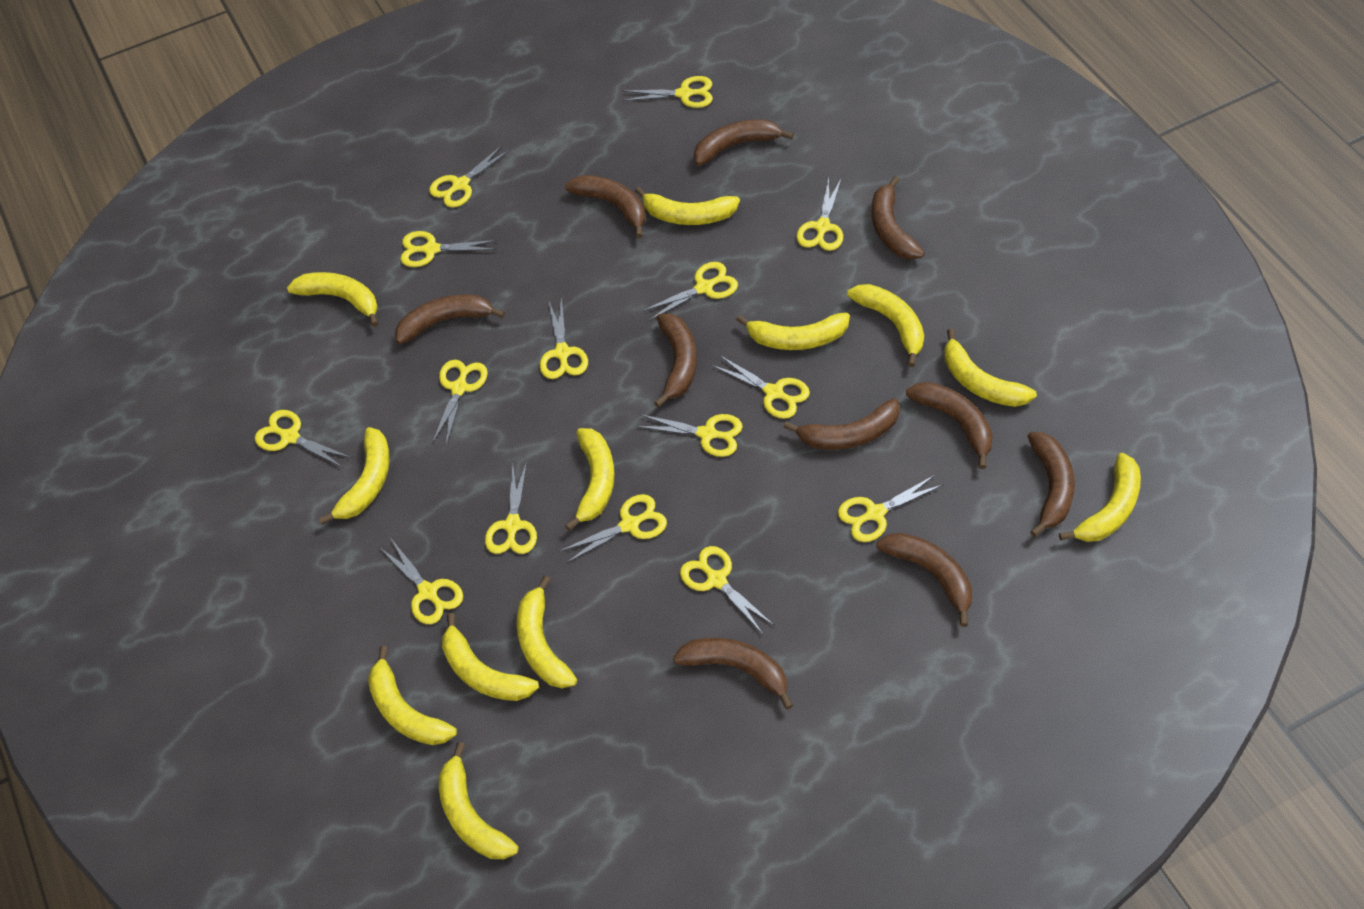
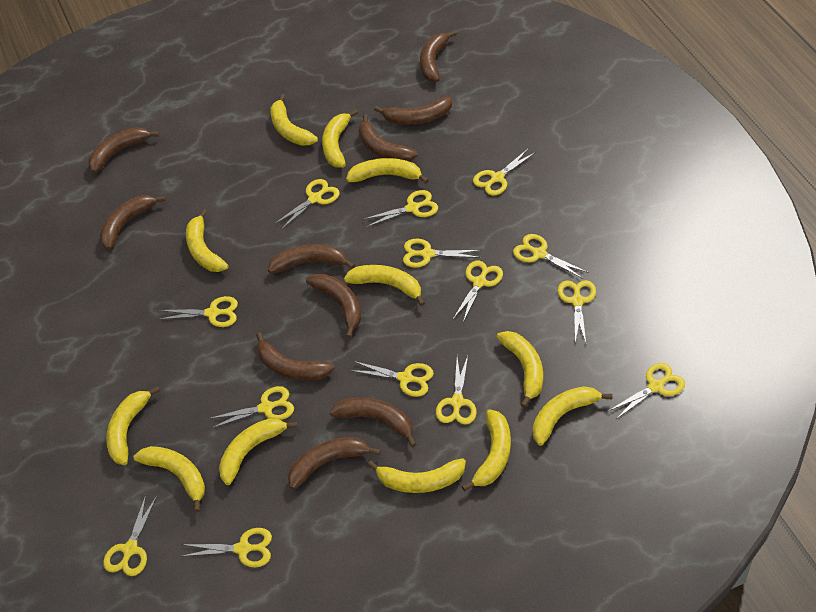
yellow scissors: [255,410,352,468] [379,539,463,624] [400,231,497,267] [429,145,511,208] [432,360,488,445] [485,461,537,554] [540,297,588,379] [559,494,667,563] [622,76,713,108] [636,414,743,457] [642,262,738,321] [680,546,774,634] [711,355,810,419] [796,177,843,251] [838,475,944,542] = 15 -> [103,495,157,576] [158,296,238,327] [180,528,272,568] [208,386,294,428] [274,179,340,230] [349,361,434,397] [363,190,438,227] [403,238,481,268] [436,356,477,425] [453,261,503,322] [473,149,536,196] [513,234,589,279] [558,280,596,343] [609,363,685,419] = 14

